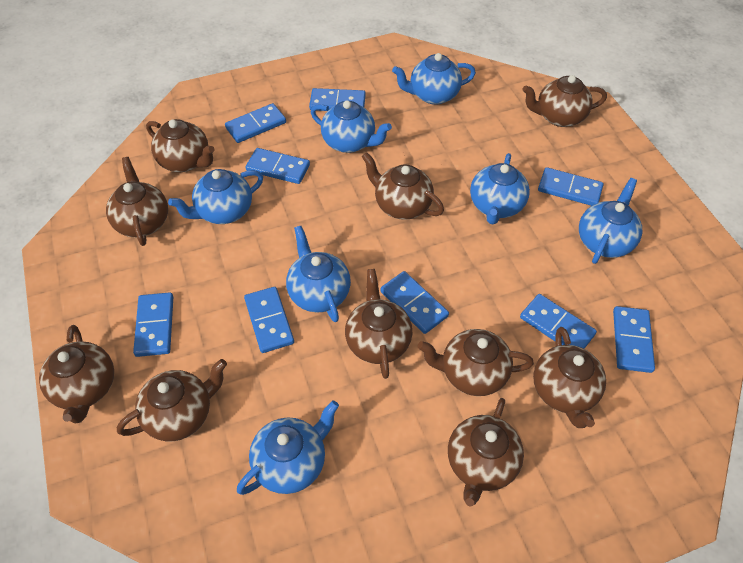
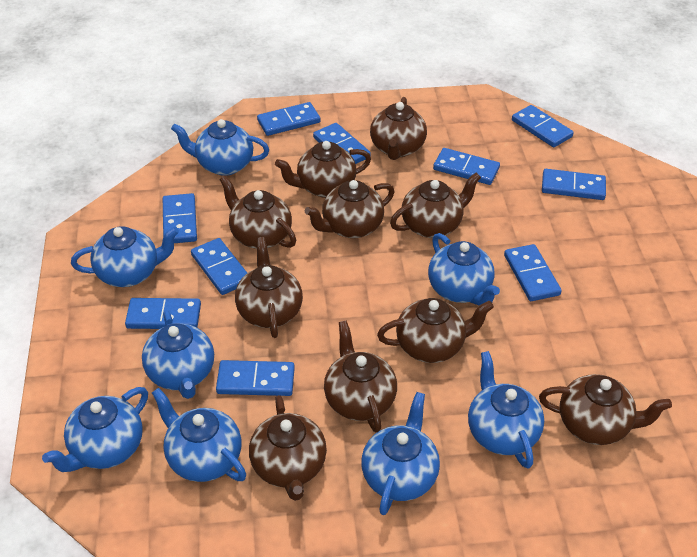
blue domino: [133,292,173,357] [225,103,286,143] [244,287,294,353] [246,148,310,184] [309,88,366,111] [380,271,449,334] [520,294,597,349] [538,167,603,206] [613,306,655,373] = 9 -> [125,298,201,329] [163,193,197,243] [191,238,247,295] [216,360,295,396] [257,102,320,136] [313,123,371,164] [433,148,500,185] [504,244,562,301] [512,105,574,147] [542,169,606,200] = 10
blue teapot: [168,169,263,224] [237,400,339,495] [286,226,351,322] [311,100,392,153] [392,53,476,105] [470,153,530,224] [579,178,642,264] = 7 -> [42,387,148,472] [71,226,179,287] [142,310,214,399] [152,388,246,482] [171,119,269,176] [361,392,440,515] [428,233,500,306] [468,351,544,469] = 8

